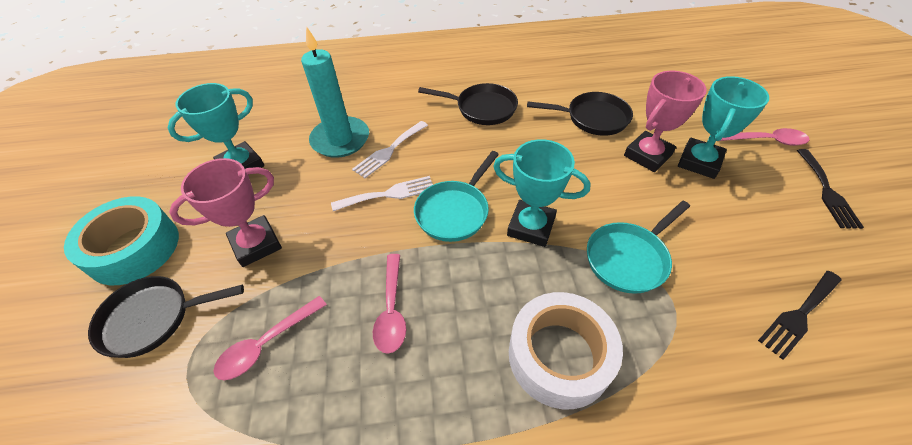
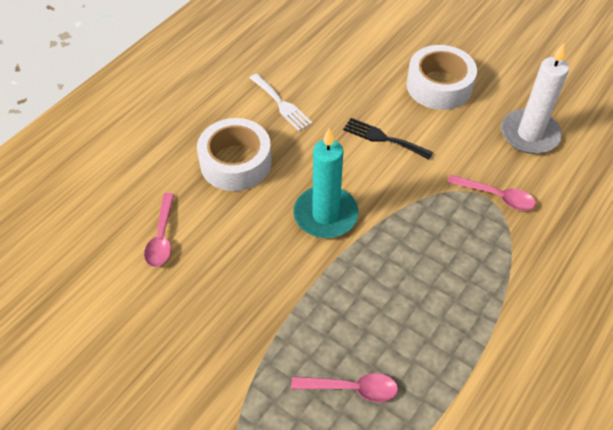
black fork: [758,271,842,360] [797,149,864,229] = 2 -> [343,118,433,159] = 1
black pan: [88,276,244,358] [418,83,518,125] [527,92,633,136] = 3 -> none = 0
pink trophy: [169,158,282,267] [624,71,707,172] = 2 -> none = 0
turquoise pan: [414,151,499,242] [587,201,690,294] = 2 -> none = 0
turquoise tape: [64,196,179,285] = 1 -> none = 0
turquoise trophy: [168,83,264,169] [493,139,591,247] [678,76,769,179] = 3 -> none = 0
white candle: none = 0 -> [501,43,569,154] = 1
white fork: [331,176,433,211] [352,121,428,178] = 2 -> [250,73,313,131] = 1
white tape: [509,292,623,409] = 1 -> [197,118,272,191] [406,45,477,110] = 2

